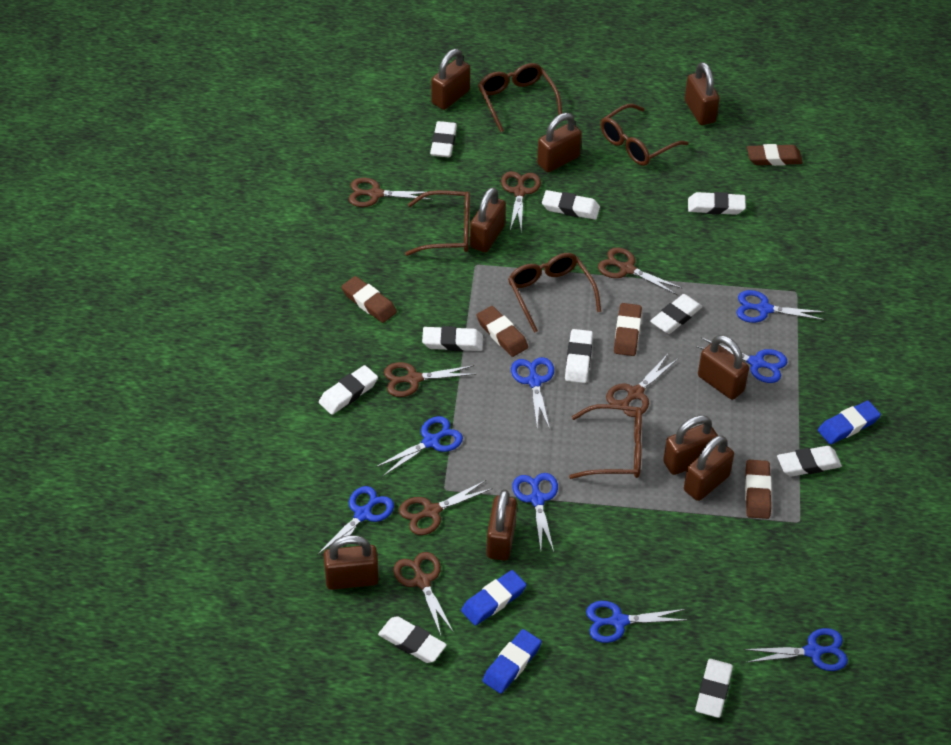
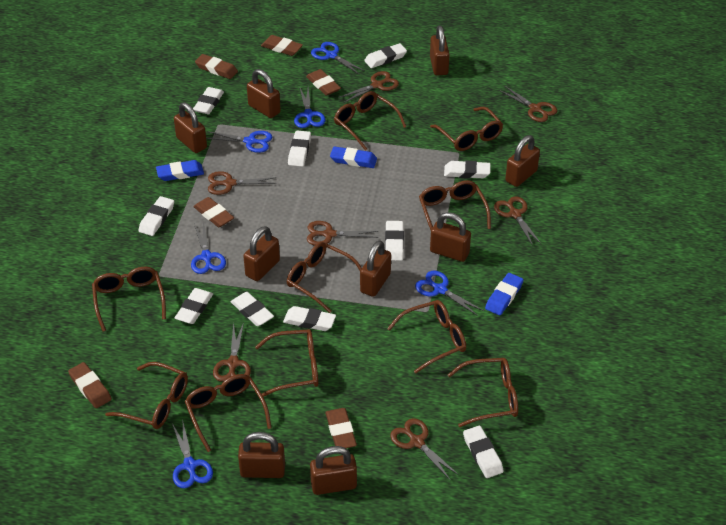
blue scissors: [317,486,394,555] [376,416,463,476] [511,357,554,429] [512,473,558,552] [586,601,688,643] [697,337,787,383] [737,290,826,323] [744,628,848,671] = 8 -> [172,423,213,488] [191,221,226,274] [206,131,272,153] [294,88,325,128] [311,42,365,75] [415,271,484,316] = 6
brown eraser: [341,276,397,323] [477,306,528,357] [614,303,642,356] [745,460,772,519] [747,144,803,166] = 5 -> [68,362,112,408] [193,197,234,227] [195,54,238,79] [261,35,303,56] [306,69,341,96] [325,408,357,448] = 6
brown glasses: [405,190,470,256] [478,63,562,132] [508,253,601,333] [569,404,642,479] [601,104,689,166] = 5 -> [92,267,166,332] [105,362,188,429] [185,374,272,452] [255,329,318,397] [287,242,362,313] [334,91,406,151] [387,300,466,374] [419,180,491,230] [430,107,503,151] [447,358,518,427] = 10

